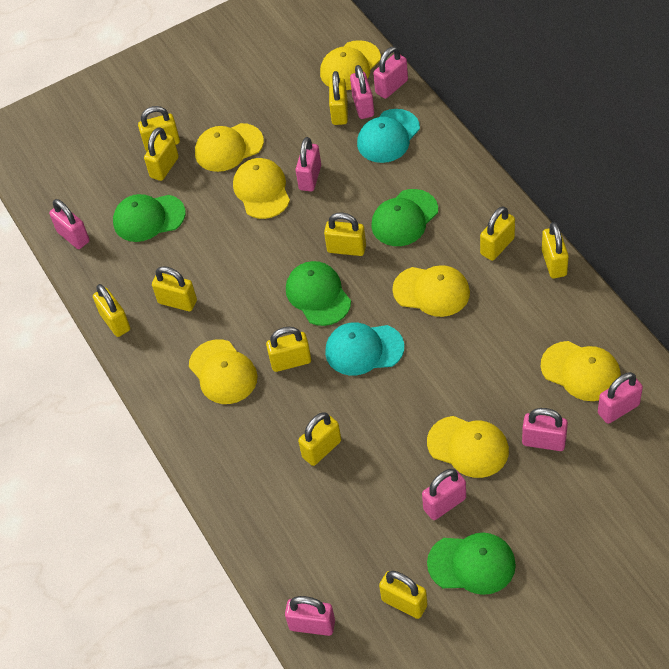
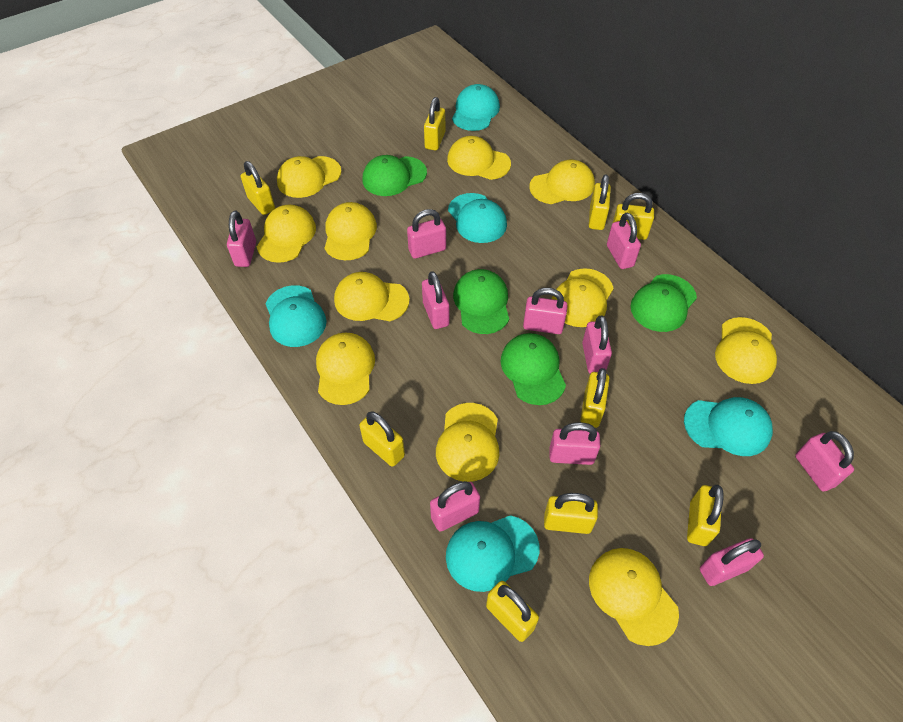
pink padlock: [49,199,90,249] [285,596,335,636] [295,137,321,191] [350,65,374,119] [373,46,408,99] [422,469,466,520] [522,408,568,451] [598,372,643,424] = 8 -> [227,211,256,267] [407,209,446,259] [422,271,449,329] [430,481,480,532] [523,288,568,334] [549,422,600,465] [582,316,612,374] [607,213,641,269] [700,538,764,586] [795,431,854,492] = 10
turquoise cap: [325,322,404,375] [357,109,420,163] = 2 -> [266,285,326,347] [446,515,539,592] [448,193,507,243] [452,84,500,131] [684,397,773,456] = 5
yellow cap: [189,339,257,404] [195,123,264,172] [233,158,290,219] [320,40,381,90] [392,265,470,317] [427,416,509,478] [541,341,621,401] = 7 -> [257,204,316,263] [277,156,341,198] [316,333,375,405] [324,202,377,260] [334,272,410,321] [436,403,499,482] [447,136,511,180] [530,160,595,204] [552,268,614,327] [589,548,679,646] [715,317,777,384] = 11
yellow padlock: [93,284,130,337] [138,106,180,151] [144,127,179,181] [152,266,197,311] [266,327,311,372] [298,412,341,466] [324,213,366,256] [329,71,348,125] [379,571,427,619] [480,206,515,261] [542,222,569,278] = 11 -> [241,161,275,215] [359,411,405,467] [424,97,445,151] [486,581,539,642] [544,493,598,534] [580,368,609,428] [589,174,611,230] [613,193,654,240] [687,485,723,546] = 9

